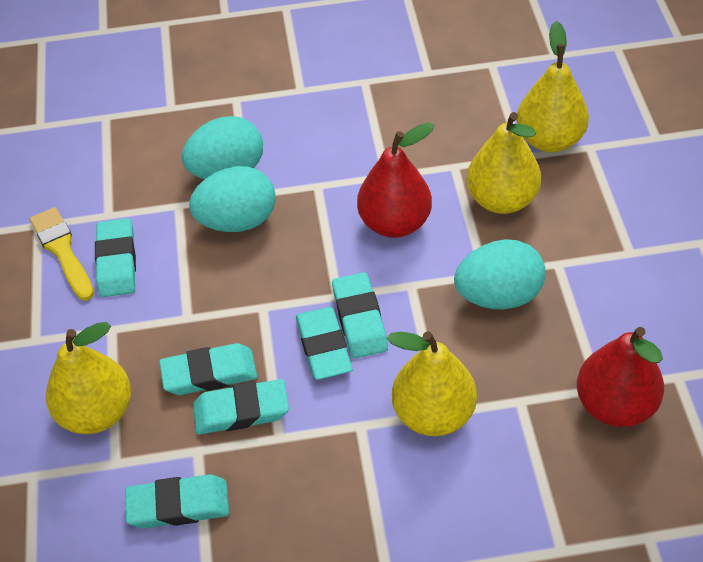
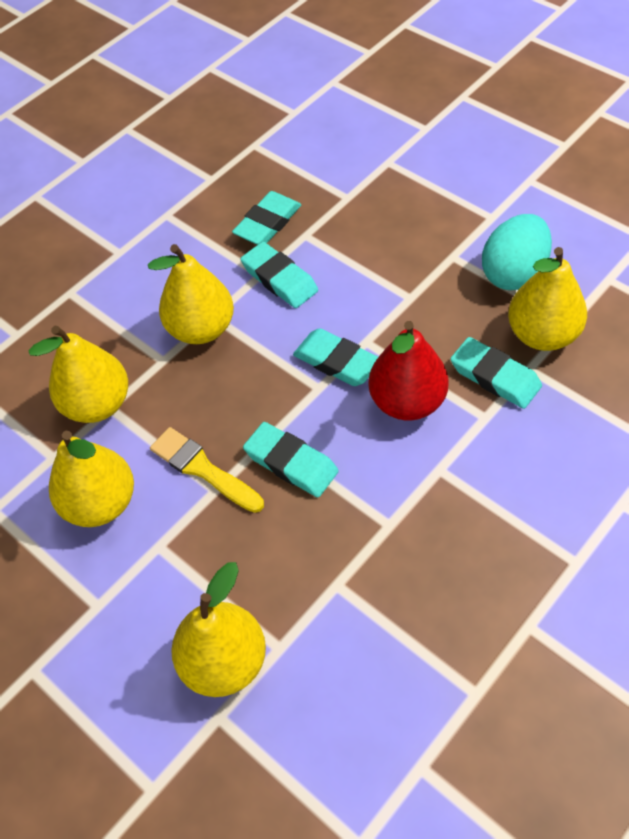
red pear: [357,122,434,238] [577,327,664,427] = 2 -> [368,321,449,420] = 1
turquoise egg: [182,116,263,179] [189,166,276,232] [454,239,546,309] = 3 -> [482,214,552,290] = 1
turquoise eraser: [95,218,136,297] [125,474,229,529] [159,343,257,395] [193,379,289,435] [296,307,353,380] [332,272,388,358] = 6 -> [232,191,301,245] [241,242,318,308] [243,422,339,497] [293,328,378,386] [450,337,542,409] = 5
yellow pear: [46,322,131,434] [387,331,477,436] [466,112,541,214] [517,21,589,152] = 4 -> [29,326,128,423] [49,431,134,527] [148,244,234,344] [171,562,266,697] [508,247,587,351] = 5

